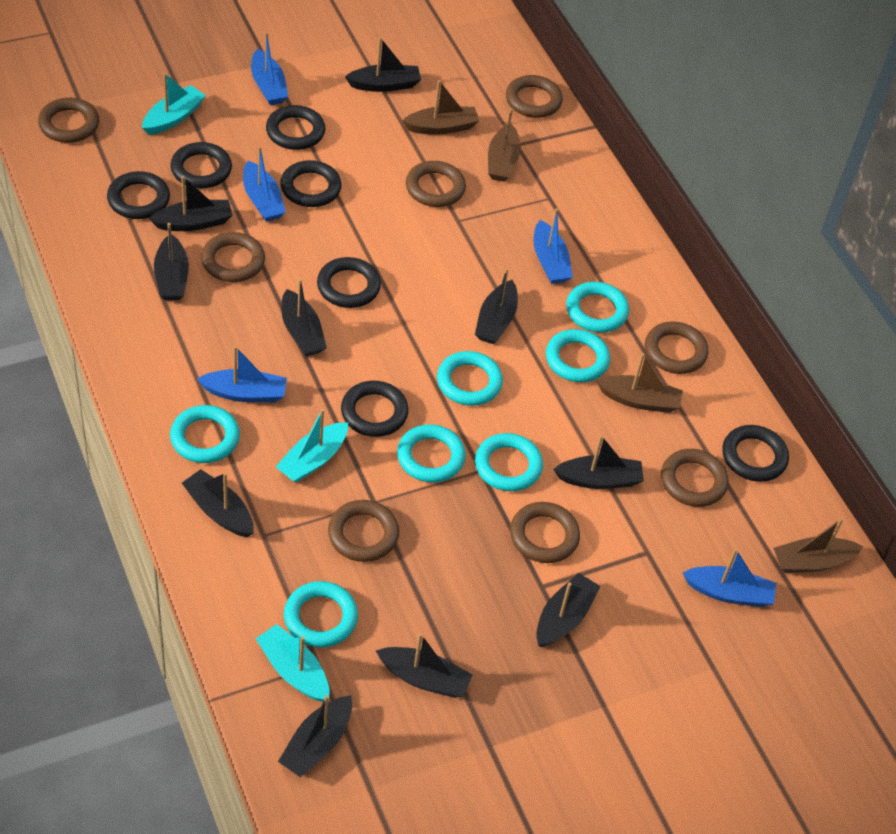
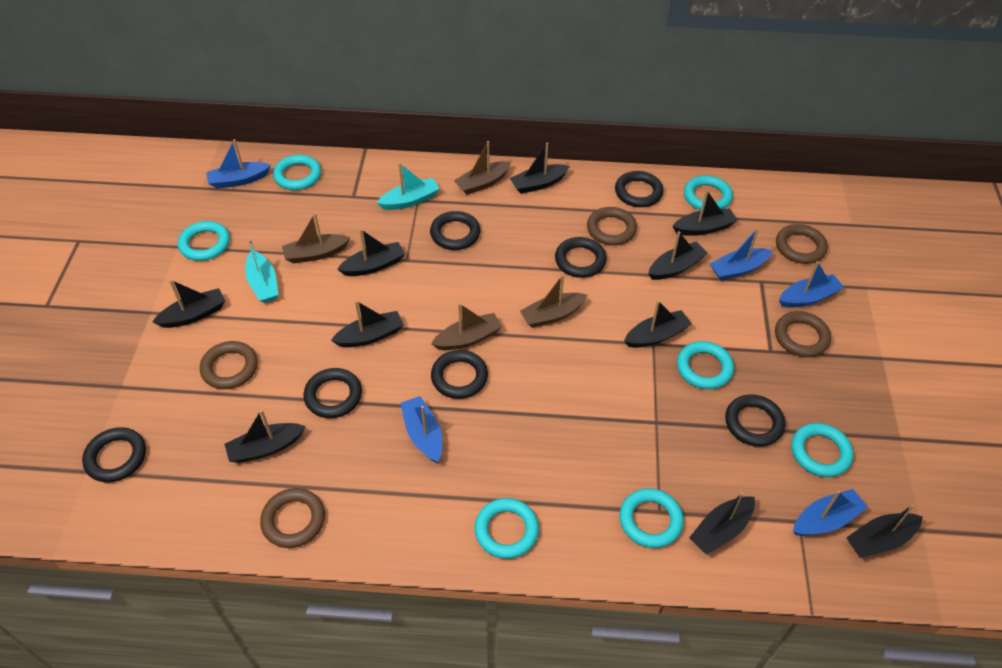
brown ring: [38,98,99,143] [201,232,265,282] [328,500,399,562] [406,161,466,207] [506,75,563,118] [510,502,580,563] [645,321,708,374] [661,449,729,507] = 8 -> [200,341,258,389] [260,488,325,548] [587,207,637,246] [775,311,831,357] [776,224,828,264] = 5
turquoise boat: [142,73,206,135] [256,624,329,702] [276,409,348,483] = 3 -> [245,240,279,303] [377,163,440,210] = 2

